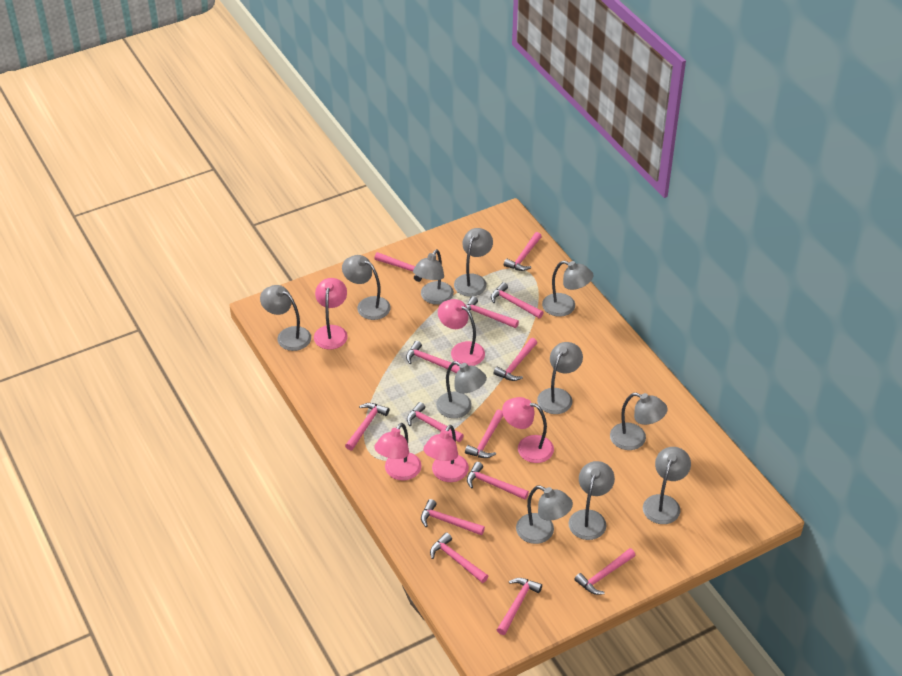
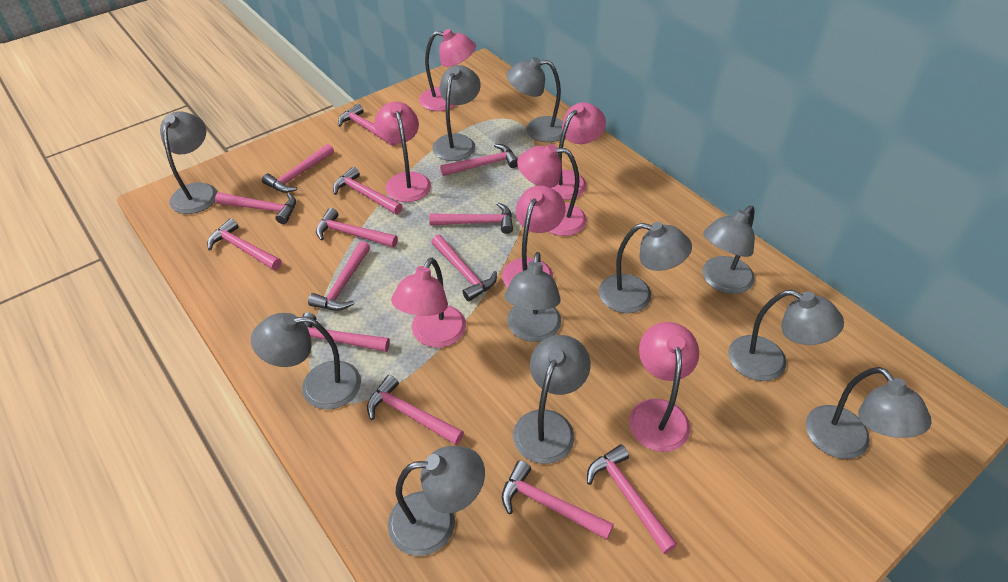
pink lamp: [314,278,348,349] [374,423,422,481] [423,425,469,482] [438,299,485,366] [502,397,554,463] = 5 -> [374,101,431,202] [391,258,466,348] [419,29,476,111] [502,185,566,288] [517,144,587,236] [552,102,606,200] [629,322,699,452] = 7

